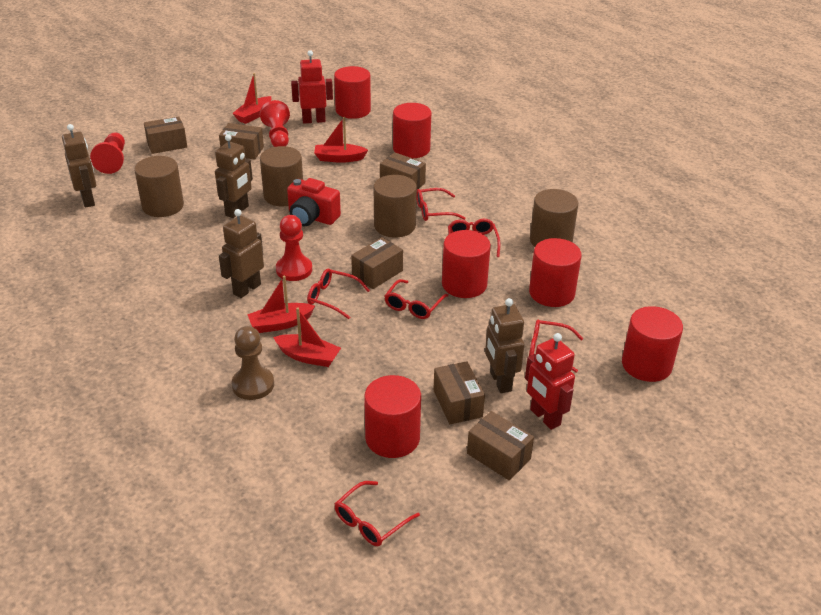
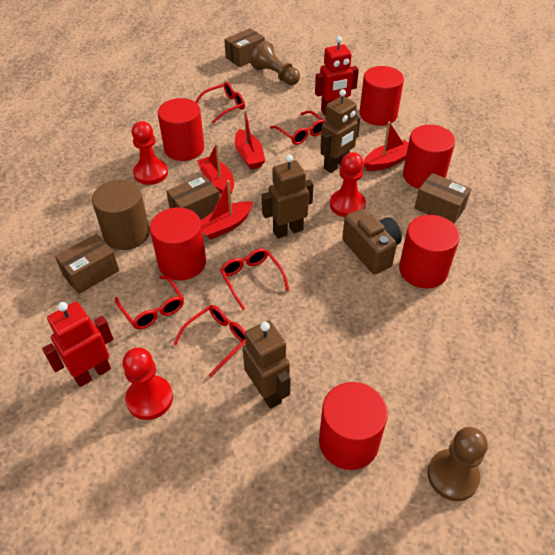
brown box: [144,116,187,154] [219,123,264,159] [351,237,403,289] [380,152,426,189] [433,361,485,424] [467,411,534,480] = 6 -> [55,234,119,294] [166,175,220,220] [224,28,265,67] [414,173,471,224] = 4
brown camera: none = 0 -> [342,209,402,274] = 1
brown cylinder: [134,156,184,217] [260,146,303,206] [374,175,417,237] [530,189,578,247] = 4 -> [92,180,150,250] = 1
brown pawn: [232,326,274,400] = 1 -> [251,41,300,85] [427,427,488,501] = 2
brown robot: [62,124,96,208] [215,134,253,218] [219,209,264,298] [485,298,524,393] = 4 -> [243,320,291,409] [262,155,314,238] [320,89,360,173] = 3
red camera: [287,178,341,226] = 1 -> none = 0
red glasses: [307,269,370,319] [335,481,420,546] [385,279,449,319] [417,188,465,221] [448,219,500,257] [529,320,583,373] = 6 -> [115,276,184,329] [174,305,246,377] [195,82,245,124] [220,248,289,310] [270,111,326,145] = 5

